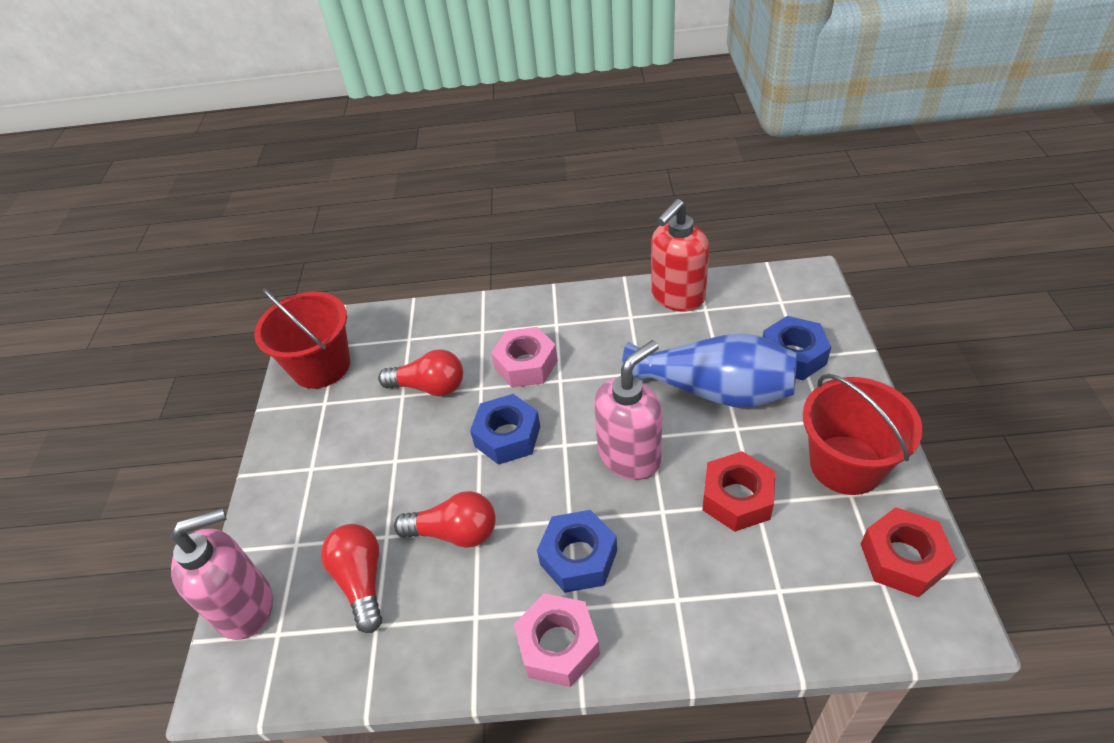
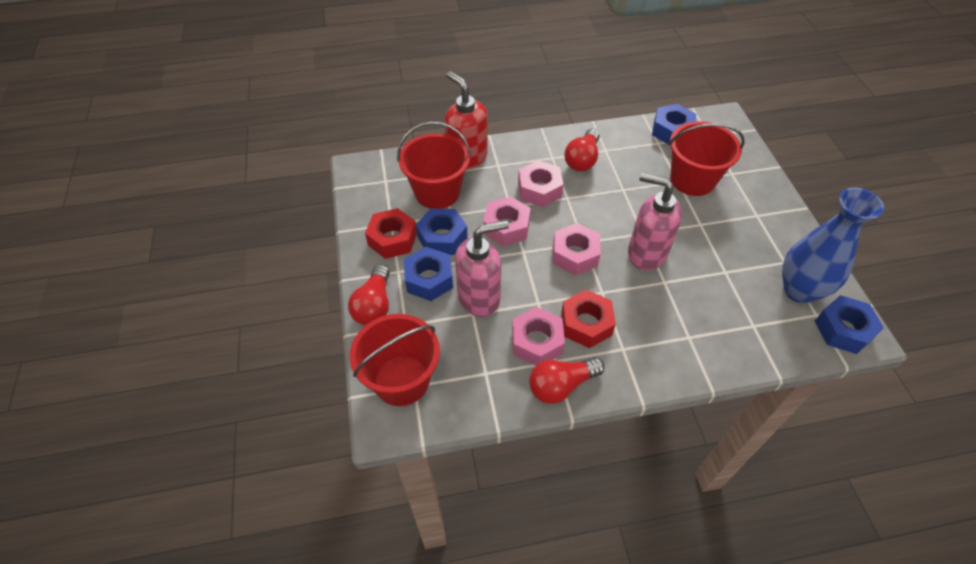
blue nut: [470,394,540,465] [537,510,617,593] [763,316,831,380] = 3 -> [404,247,453,301] [416,209,468,255] [652,104,696,145] [815,295,884,354] = 4
pink nut: [491,327,558,388] [514,593,600,687] = 2 -> [484,196,531,246] [512,307,565,366] [518,160,564,207] [553,223,601,276] = 4
red bucket: [254,289,350,389] [803,374,923,495] = 2 -> [350,314,440,406] [397,121,471,209] [669,121,744,196] = 3

